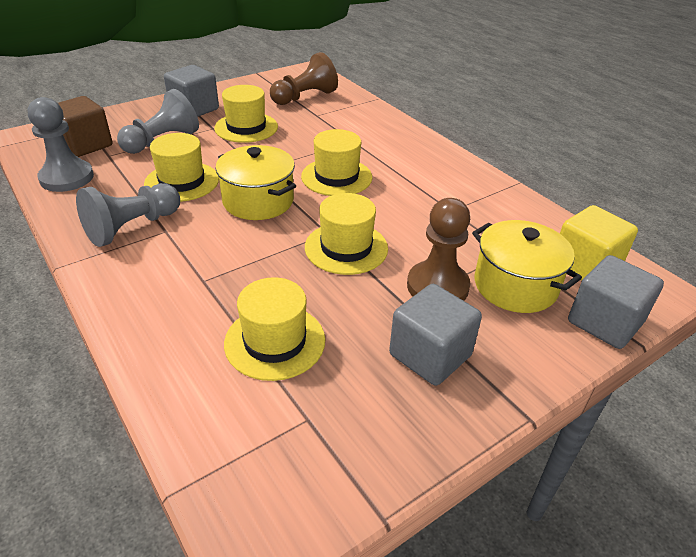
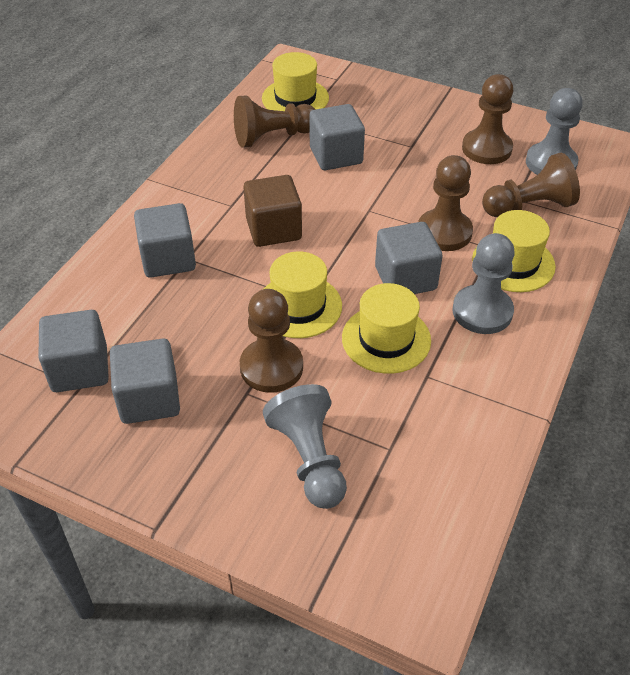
brown pawn: [270,52,338,105] [407,198,470,301] = 2 -> [234,96,316,148] [240,289,303,393] [418,155,473,251] [462,74,513,164] [482,153,580,217] = 5
grey cube: [164,65,219,117] [389,284,482,386] [568,255,664,349] = 3 -> [38,310,109,392] [110,339,180,424] [134,203,196,278] [309,104,365,170] [375,222,442,294] = 5
yellow cube: [560,205,638,281] = 1 -> none = 0
yellow hat: [144,133,219,202] [214,85,278,143] [224,277,325,381] [301,129,372,196] [305,193,388,275] = 5 -> [262,52,329,111] [264,251,342,338] [342,283,431,374] [472,210,556,292] = 4
yellow pot: [216,145,296,220] [472,220,582,313] = 2 -> none = 0

